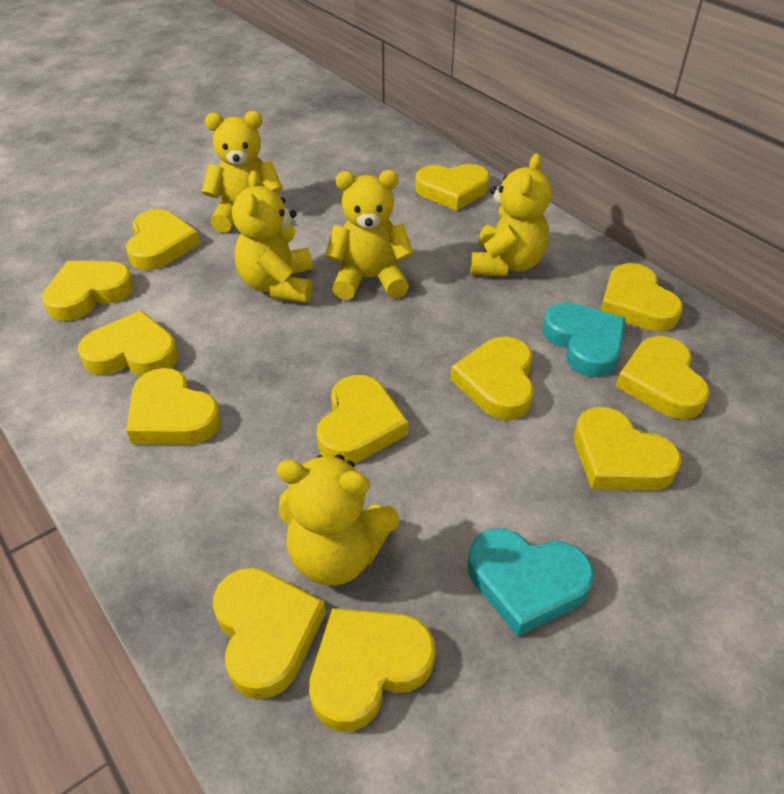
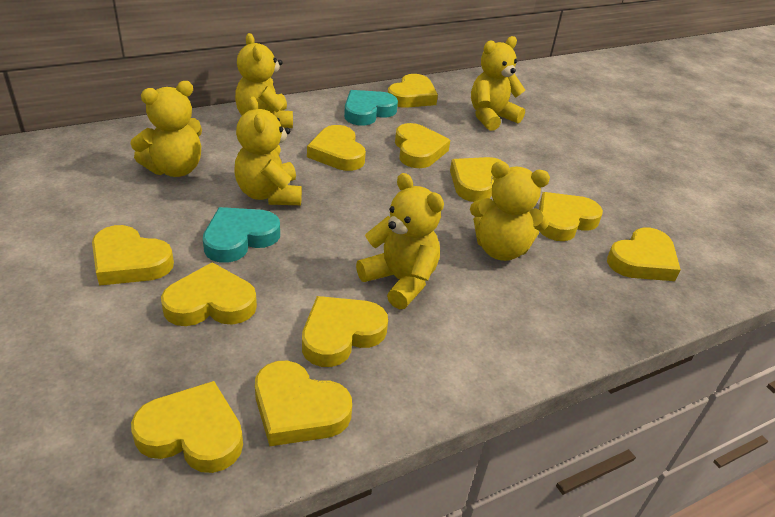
yellow heart: [42,261,134,321] [77,310,178,376] [126,209,200,270] [126,368,221,445] [213,568,326,699] [309,608,435,732] [317,375,408,463] [415,164,490,211] [451,336,534,420] [574,407,681,491] [600,263,683,332] [616,336,710,419] = 12 -> [92,225,174,286] [131,381,243,473] [161,262,257,326] [255,361,352,446] [302,296,388,367] [307,125,366,171] [388,74,438,108] [395,123,450,168] [450,157,504,202] [539,192,603,241] [607,227,681,281] = 11
yellow teddy bear: [202,111,283,233] [232,171,313,303] [277,454,399,586] [325,170,414,300] [470,153,551,276] = 5 -> [130,81,202,177] [235,33,293,128] [235,96,302,205] [356,173,444,309] [470,161,550,261] [471,36,525,131] = 6

